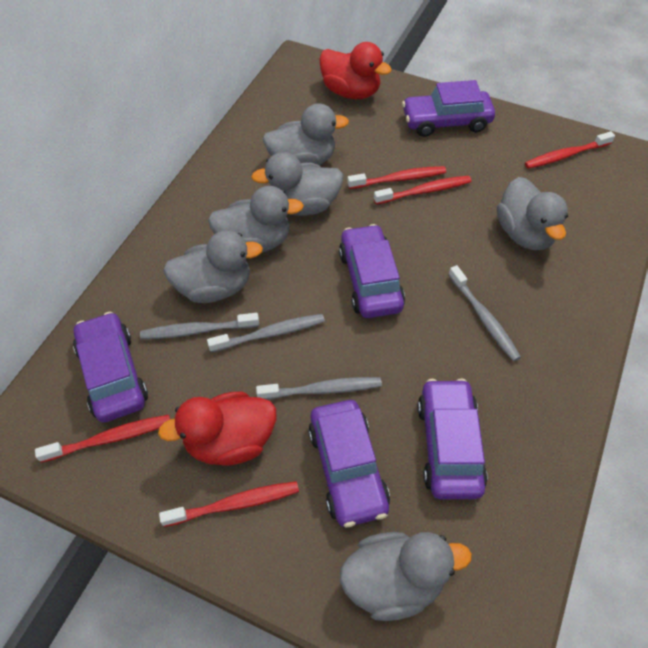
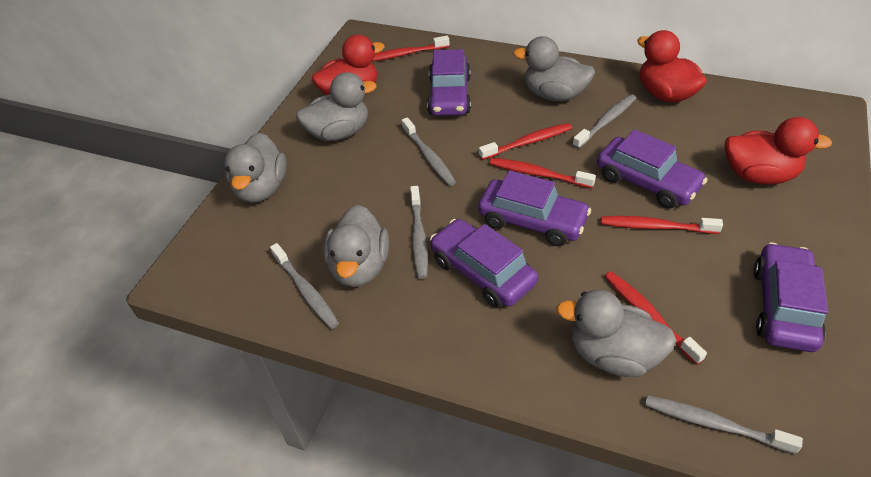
grey duck: [163,230,263,303] [208,186,304,253] [251,152,343,216] [263,103,349,165] [340,532,472,621] [497,177,568,250] = 6 -> [224,133,287,203] [296,72,377,141] [323,205,389,287] [513,36,595,101] [556,290,677,377] = 5
grey toothbrush: [140,313,259,339] [207,314,325,352] [256,377,382,400] [449,265,521,361] = 4 -> [270,243,339,329] [402,117,456,186] [410,186,428,279] [572,94,636,149] [645,395,803,454] = 5
red duck: [158,392,276,466] [319,42,392,99] = 2 -> [312,35,385,95] [637,30,707,103] [725,117,832,185] = 3

